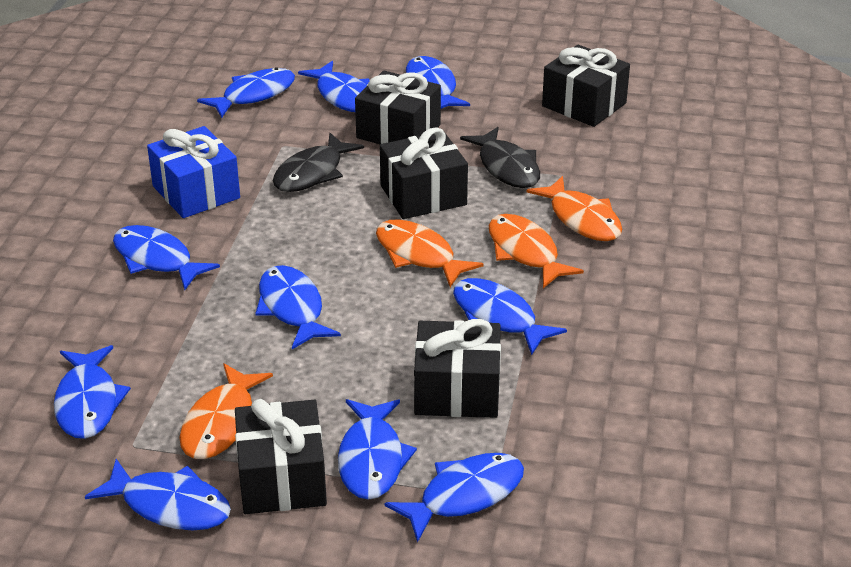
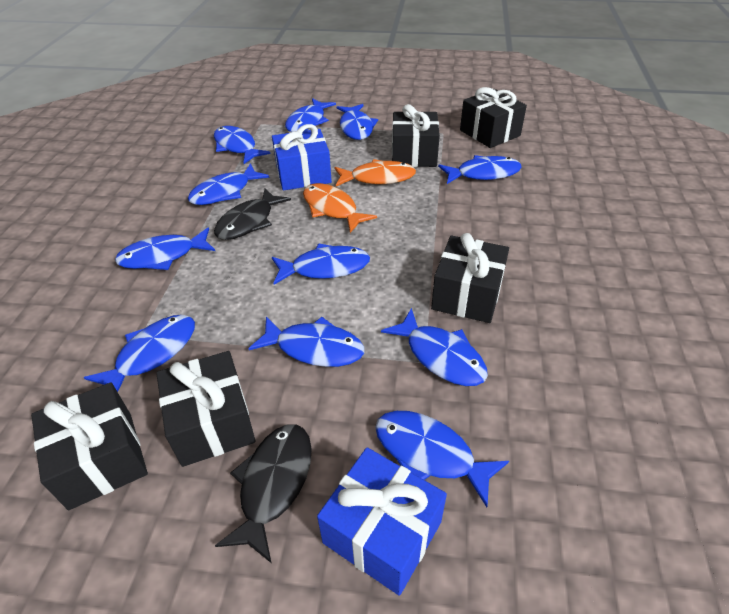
blue fish: [54,345,131,439] [85,459,231,530] [113,225,220,290] [197,67,295,118] [255,265,341,349] [298,61,370,112] [338,399,417,500] [385,453,524,543] [406,56,470,109] [453,278,567,355] = 10 -> [84,315,195,392] [115,228,215,270] [188,163,270,205] [214,126,271,164] [248,317,364,367] [272,243,370,285] [285,98,336,132] [337,104,378,140] [375,411,509,507] [381,308,488,386] [438,155,522,184] = 11
blue gift: [147,126,240,218] = 1 -> [272,124,332,191] [317,447,447,596] = 2
orange fish: [179,363,273,459] [376,219,483,287] [489,214,584,288] [527,176,622,241] = 4 -> [303,183,377,233] [334,159,416,186] = 2

